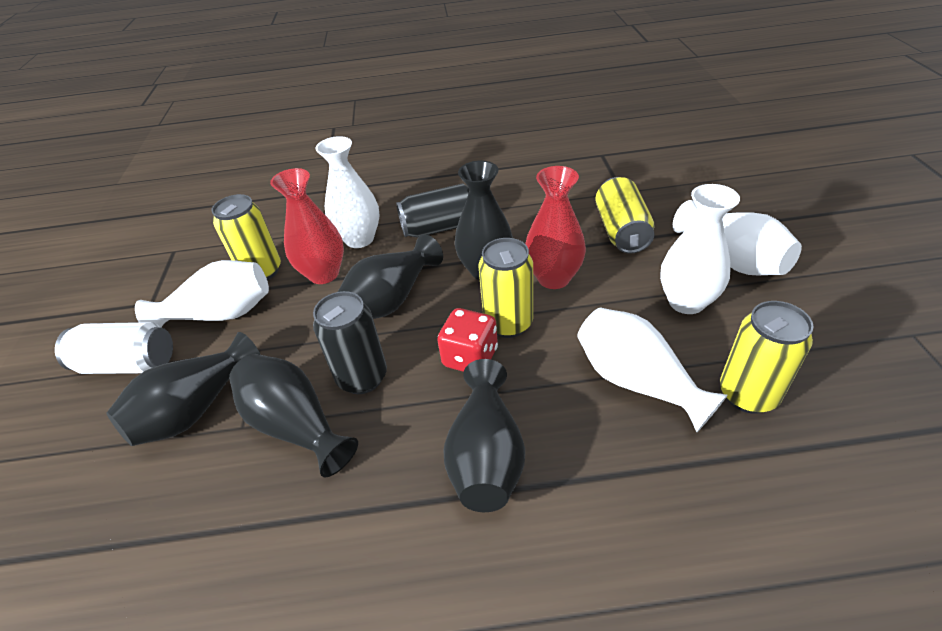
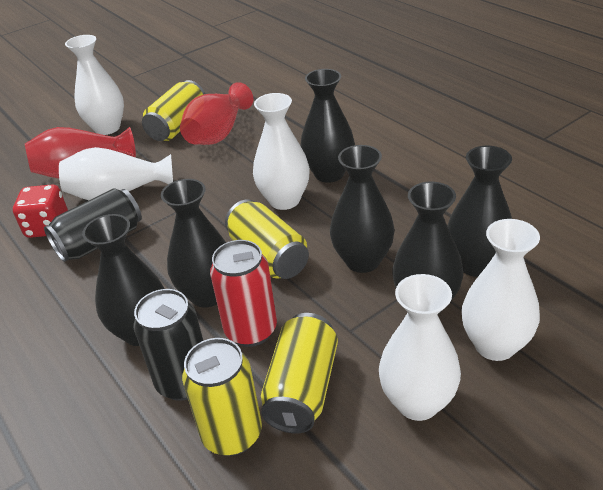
black vase: [106,332,260,446] [229,354,358,477] [338,234,443,319] [443,359,525,512] [455,161,513,280] = 5 -> [82,214,165,346] [161,179,226,308] [300,69,355,183] [330,145,395,273] [392,182,463,314] [447,146,512,277] = 6
red can: none = 0 -> [210,240,277,347] = 1
white can: [55,322,173,374] = 1 -> none = 0

